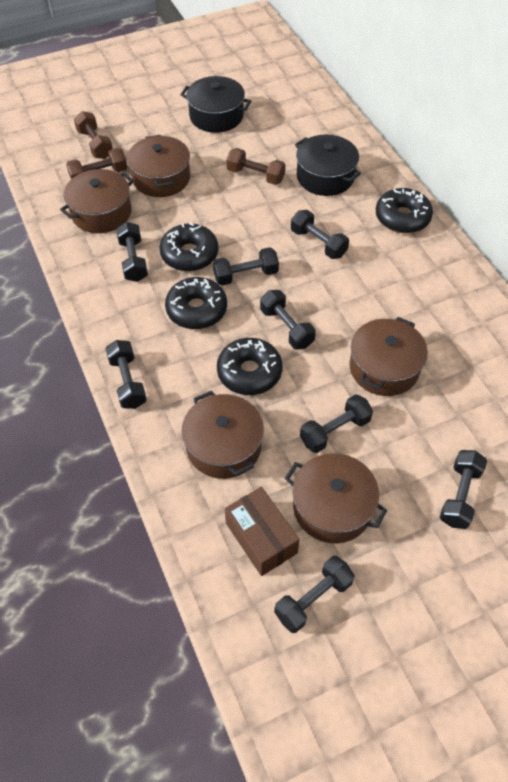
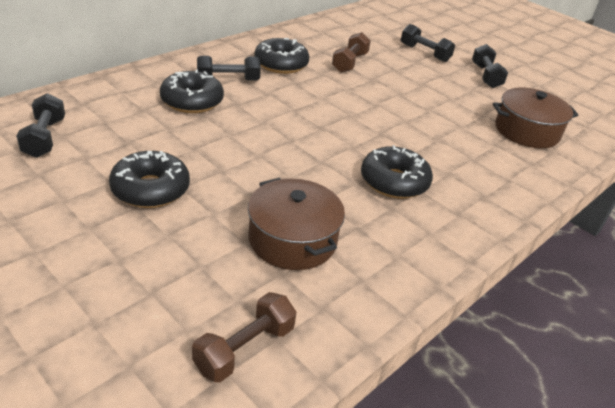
black dumbbell: [105,340,147,409] [116,222,148,282] [213,247,279,286] [260,290,316,350] [274,556,355,633] [291,210,349,259] [300,394,373,453] [440,450,487,529] = 8 -> [16,93,65,158] [197,56,261,81] [401,24,455,62] [472,44,508,88] = 4
black pot: [180,76,251,133] [295,134,361,196] = 2 -> none = 0
brown box: [225,487,300,576] = 1 -> none = 0
brown dumbbell: [66,148,127,179] [74,111,113,159] [226,148,285,185] = 3 -> [192,292,296,382] [332,32,371,73] = 2
brown pot: [60,169,134,233] [127,135,190,197] [182,391,264,479] [285,453,387,543] [349,317,428,396] = 5 -> [248,178,345,270] [493,87,579,148] = 2

